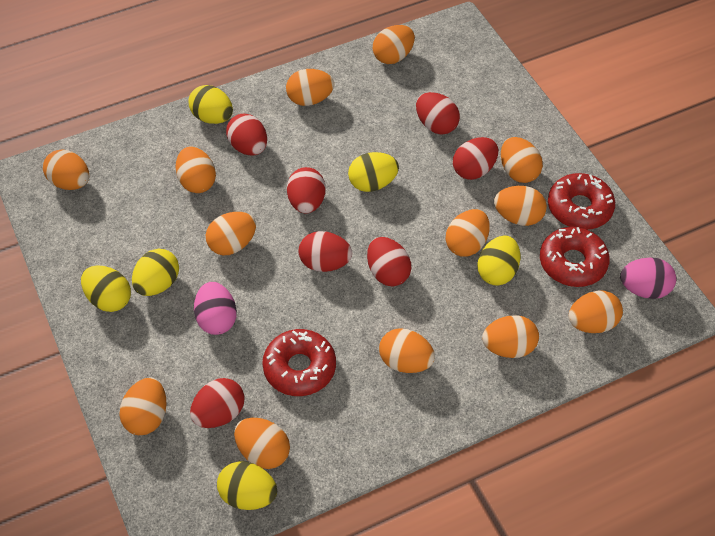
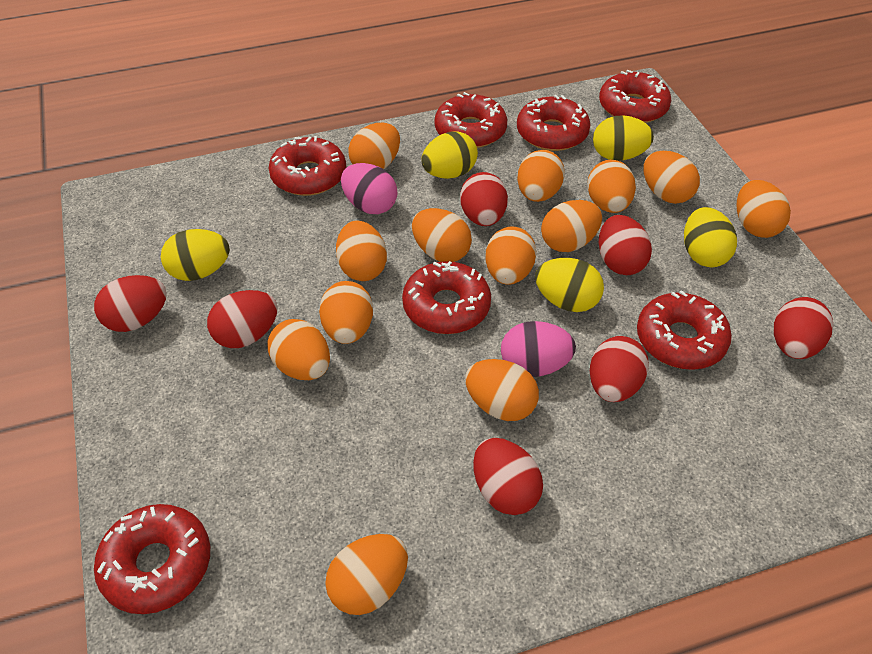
red donut: [262,329,336,396] [540,227,610,287] [548,173,615,230] = 3 -> [94,504,210,614] [269,136,346,196] [402,261,491,334] [435,92,507,148] [517,95,590,151] [599,69,672,123] [637,290,732,370] = 7
yellow egg: [81,265,131,312] [132,249,179,296] [189,85,233,124] [217,461,277,510] [348,152,399,192] [477,235,520,286] = 6 -> [161,229,230,281] [421,131,478,179] [535,258,604,312] [593,115,654,161] [684,207,737,267] = 5

